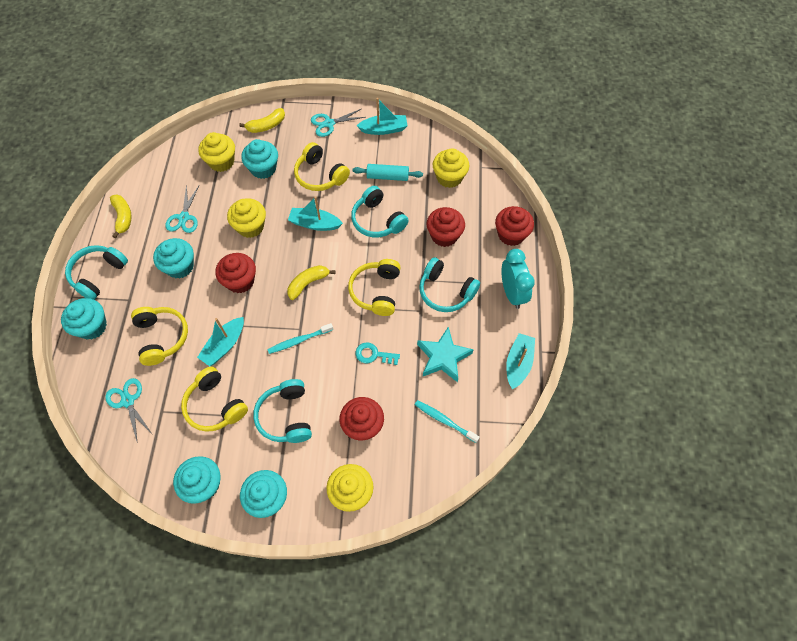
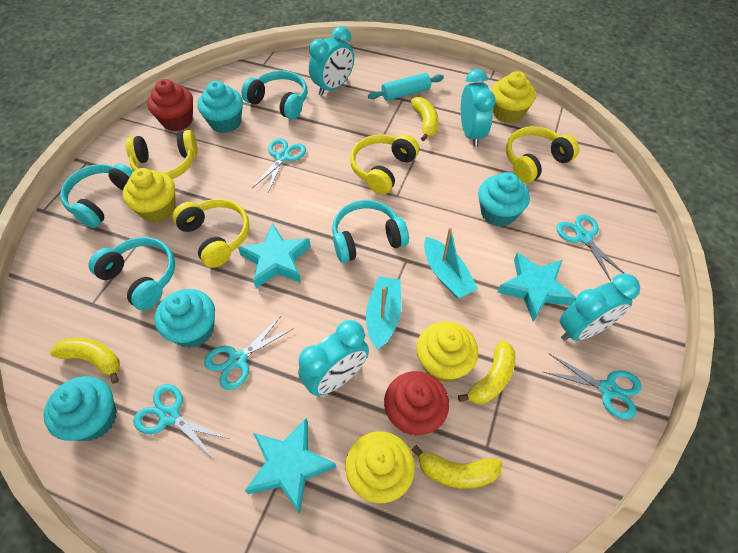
red cupcake: [215,253,256,293] [339,397,384,440] [427,207,465,247] [495,206,534,246] = 4 -> [147,79,193,131] [384,371,449,436] = 2
turquoise boat: [197,317,244,366] [288,196,343,231] [357,98,408,135] [506,333,535,389] = 4 -> [366,277,401,349] [424,228,478,298] = 2
turquoise clock: [501,249,535,309] = 1 -> [298,320,369,396] [309,26,354,96] [461,69,496,147] [560,273,640,341] = 4
turquoise cupcake: [61,298,107,340] [153,238,194,279] [173,456,221,504] [240,470,287,518] [241,139,278,179] = 5 -> [44,376,117,441] [155,289,215,348] [198,81,243,133] [478,172,530,227] = 4
turquoise key: [355,342,400,365] = 1 -> none = 0
turquoise scissors: [105,378,152,441] [165,185,199,233] [311,109,365,137] = 3 -> [133,384,229,458] [204,315,294,390] [252,138,306,193] [543,354,642,420] [556,214,624,281] = 5
turquoise star: [417,327,474,382] = 1 -> [238,223,311,288] [245,418,336,514] [497,252,576,322] = 3
turquoise toothbrush: [267,323,333,354] [415,400,480,443] = 2 -> none = 0
yellow banana: [110,194,132,238] [239,108,285,133] [287,265,335,300] = 3 -> [50,338,120,384] [411,97,439,141] [412,445,502,489] [458,340,515,404] = 4

